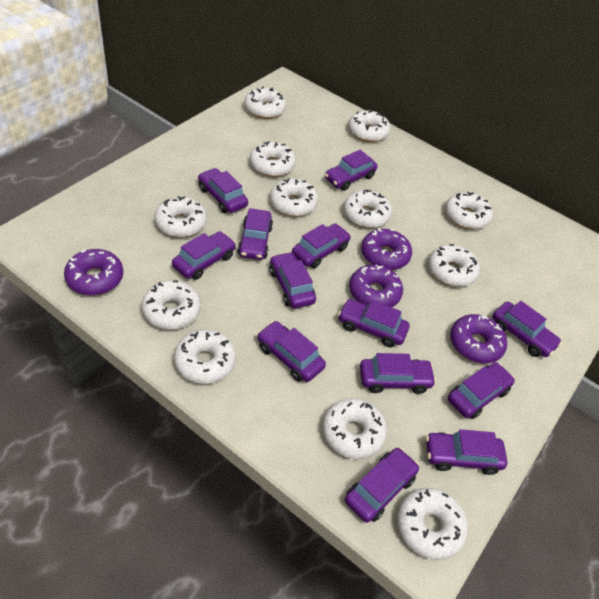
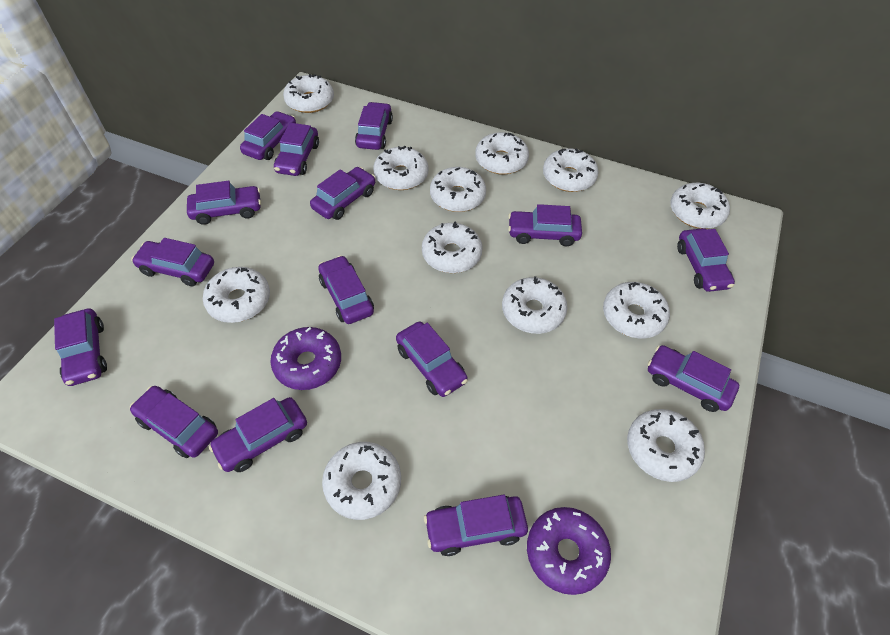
purple car: [172,231,236,280] [198,168,248,213] [237,208,273,260] [257,321,326,382] [270,252,316,309] [292,223,351,268] [325,150,378,191] [338,299,410,347] [345,448,420,523] [360,353,436,394] [426,429,507,475] [448,362,515,419] [492,301,562,357] = 13 -> [54,308,107,386] [130,386,218,458] [131,238,214,287] [187,181,261,225] [209,397,307,472] [240,111,296,160] [274,123,319,176] [310,167,376,220] [318,255,374,324] [355,102,393,150] [396,322,468,397] [424,495,528,556] [508,204,582,246] [648,345,739,412] [677,228,735,292] = 15
purple donut: [64,249,123,295] [349,265,403,307] [361,228,412,270] [450,314,507,363] = 4 -> [271,327,341,390] [527,507,611,595] = 2

